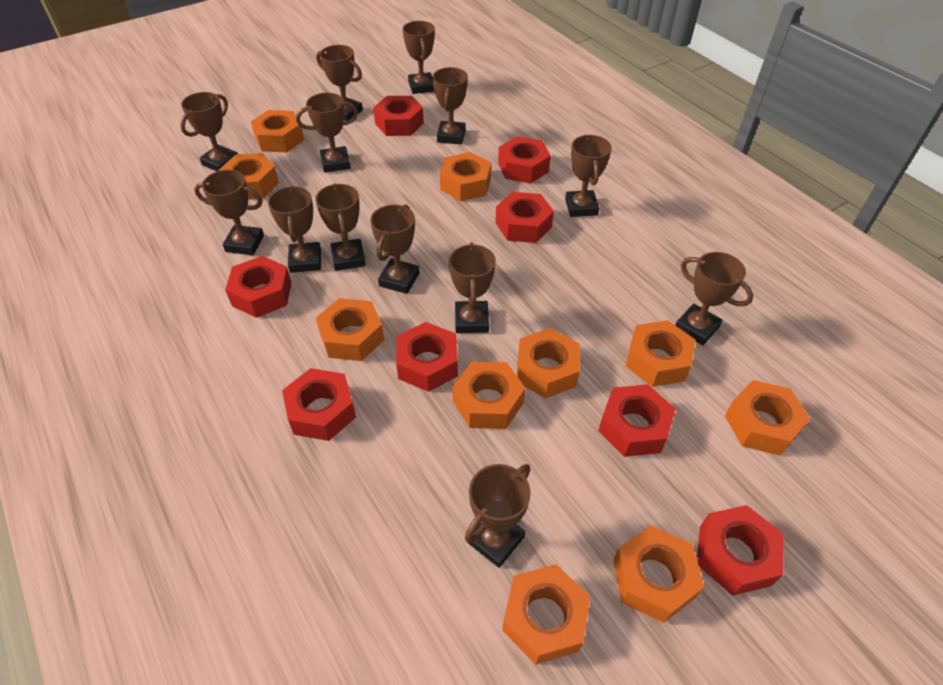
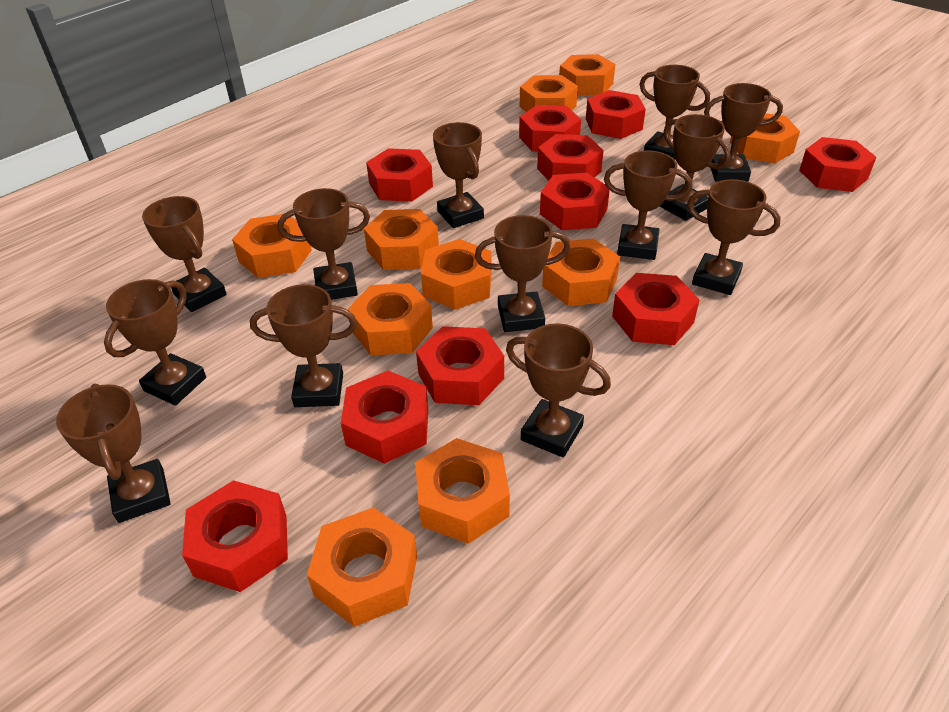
red nut: [225,256,292,318] [282,368,356,441] [373,96,424,136] [396,322,458,392] [495,192,554,243] [498,136,551,183] [598,384,676,457] [697,505,784,596] = 8 -> [182,480,288,592] [341,371,428,464] [366,148,433,202] [416,326,504,405] [519,105,581,152] [537,134,604,181] [540,173,610,230] [586,90,646,139] [612,273,699,345] [799,137,876,192] = 10

